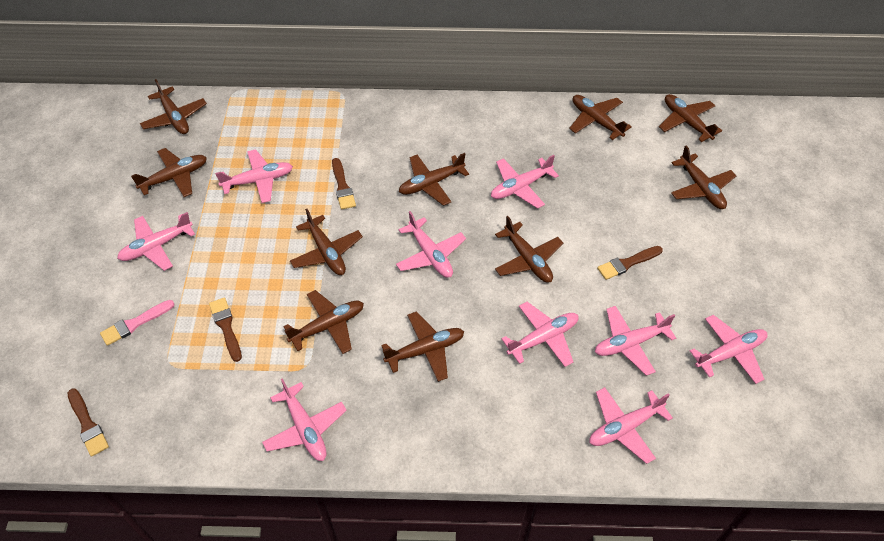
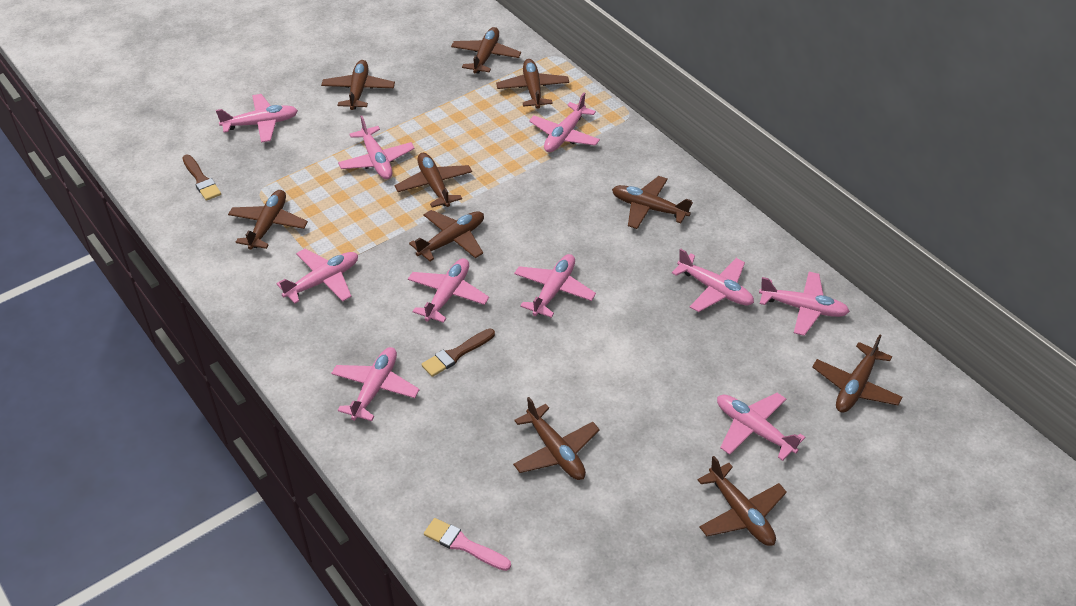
brown brush: [68,388,109,457] [209,298,242,362] [332,158,356,210] [597,246,663,280] = 4 -> [182,155,221,201] [421,329,495,377] = 2
pink plane: [117,212,195,271] [215,149,293,203] [262,378,347,461] [396,211,466,278] [491,155,559,209] [501,302,578,367] [589,387,673,464] [595,306,676,376] [690,315,768,384] = 9 -> [216,94,298,143] [276,249,358,304] [331,347,420,421] [338,116,415,179] [408,258,489,323] [514,254,596,318] [529,93,600,152] [672,248,754,312] [717,393,805,461] [759,272,850,336] = 10

